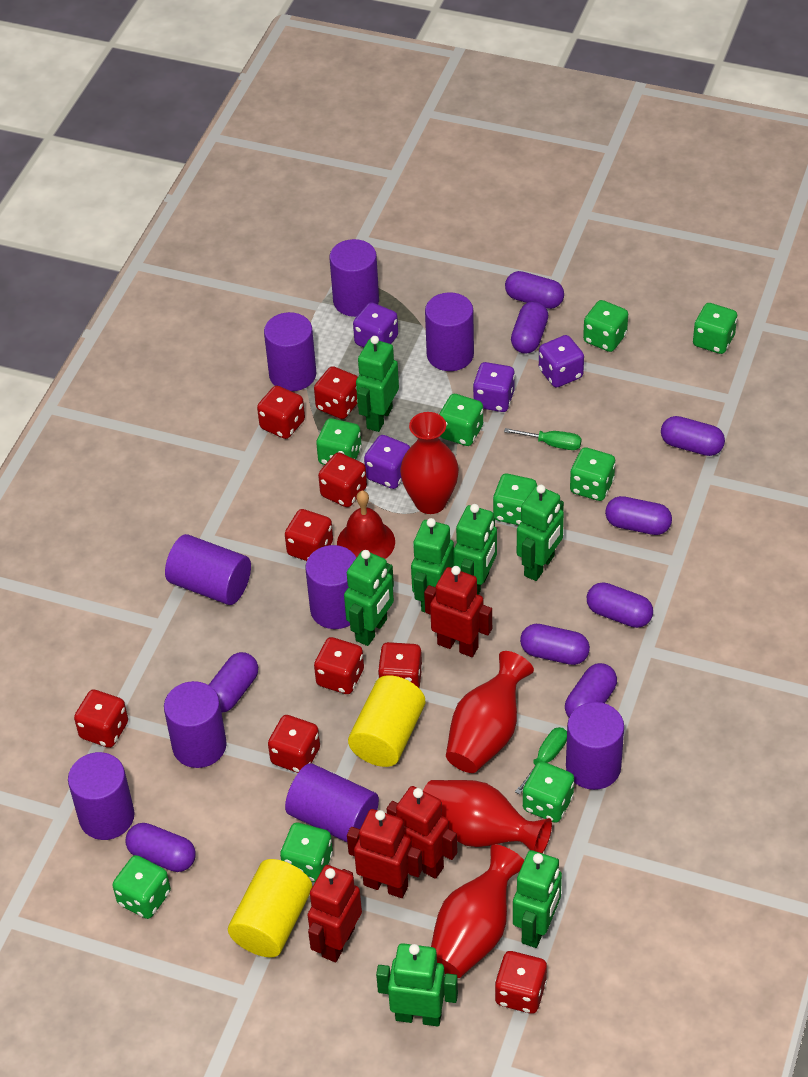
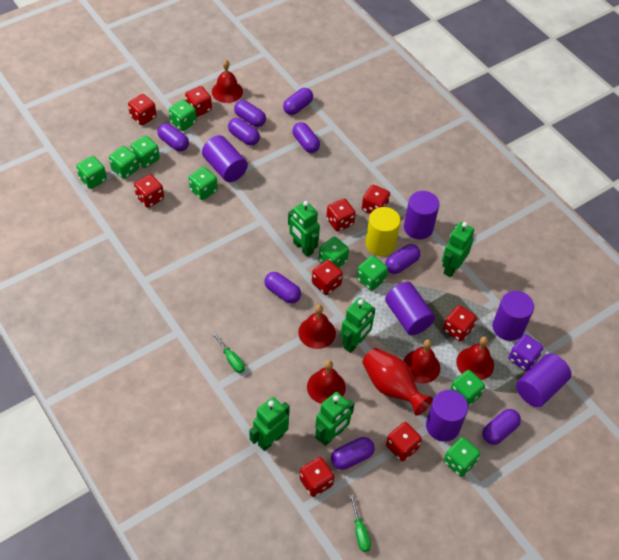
green robot: [344,550,394,646] [356,336,399,432] [376,943,458,1026] [411,518,454,612] [453,504,497,595] [513,850,562,948] [517,485,564,581] = 7 -> [249,397,290,451] [288,201,320,257] [315,392,354,446] [340,298,375,353] [442,222,474,277] = 5
purple cylinder: [68,752,135,840] [164,681,227,768] [165,534,251,605] [264,312,316,391] [285,763,379,842] [306,545,357,629] [330,239,379,317] [425,292,474,371] [566,702,624,790] = 9 -> [202,135,248,182] [385,282,435,335] [404,191,439,239] [426,390,468,442] [492,291,534,341] [516,353,572,407] = 6
purple dice: [353,302,398,347] [364,435,410,489] [473,362,515,412] [539,335,584,388] = 4 -> [509,334,544,371] = 1
red bell: [337,491,395,559] = 1 -> [212,60,243,103] [298,305,336,349] [307,360,346,404] [403,339,440,384] [456,336,494,380] = 5
red robot: [308,865,362,962] [347,809,423,898] [387,786,458,879] [424,566,492,657] = 4 -> none = 0
red vase: [400,412,459,514] [423,780,552,853] [431,845,524,978] [446,651,534,773] = 4 -> [362,348,433,416] = 1
yellow cylinder: [228,859,312,958] [348,675,425,767] = 2 -> [366,207,400,256] = 1

